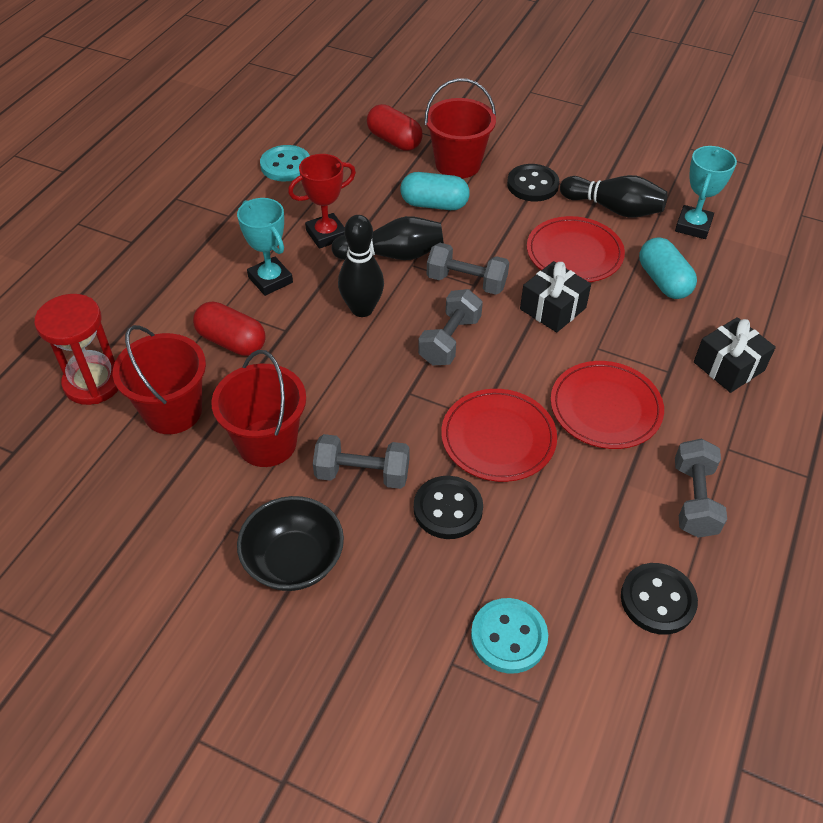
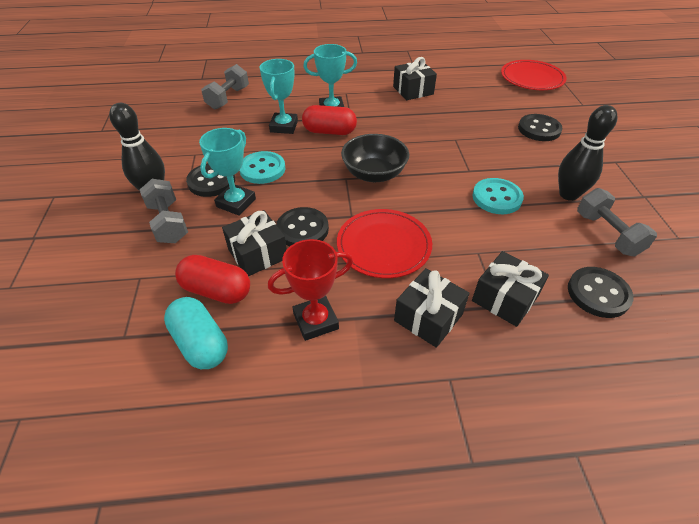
black bowling pin: [331,216,444,260] [338,215,384,317] [560,175,668,218] = 3 -> [109,103,165,191] [558,105,618,201] = 2
black button: [414,476,483,539] [507,164,559,202] [621,563,698,635] = 3 -> [186,163,235,197] [276,207,329,246] [518,114,562,141] [568,267,634,318] = 4
black gift: [520,261,591,333] [694,317,776,393] = 2 -> [222,210,287,276] [393,57,437,100] [394,268,469,348] [472,251,549,327] = 4
grey dumbbell: [313,434,410,489] [418,289,483,365] [427,243,509,295] [675,438,727,538] = 4 -> [140,179,188,243] [201,64,249,109] [577,188,657,256] = 3
red bucket: [113,325,206,434] [211,350,306,467] [425,78,496,179] = 3 -> none = 0
red hourglass: [34,294,118,405] = 1 -> none = 0
red plate: [441,389,557,482] [527,216,625,282] [551,361,664,449] = 3 -> [337,209,432,278] [501,60,567,90] = 2
turquoise capsule: [400,172,470,210] [639,237,697,299] = 2 -> [164,297,228,369] = 1
turquoise trophy: [237,198,293,296] [675,146,737,239] = 2 -> [199,128,256,216] [260,59,298,134] [303,44,357,107] = 3

